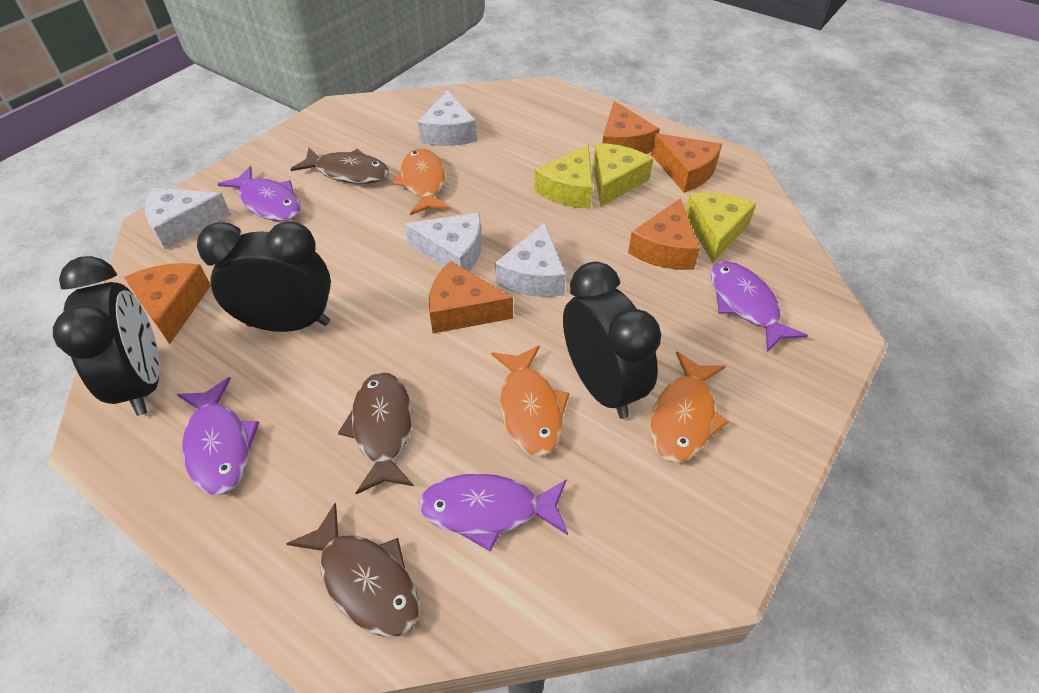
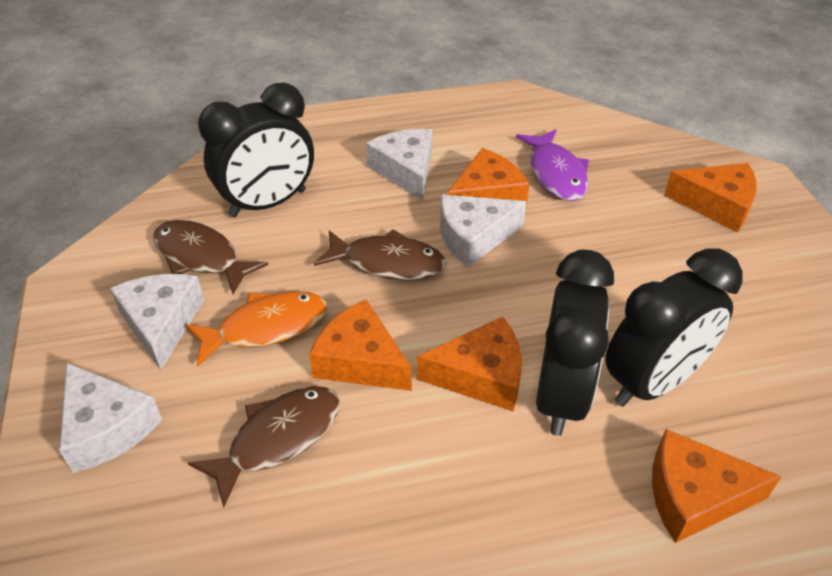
orange fish: [392,149,451,215] [491,345,570,457] [651,351,729,463] = 3 -> [185,291,327,367] = 1
purple fish: [177,377,259,495] [218,166,301,221] [418,473,568,552] [711,261,808,352] = 4 -> [516,129,589,201] = 1
yellow cheese: [534,145,593,209] [593,143,653,207] [685,192,756,263] = 3 -> none = 0

